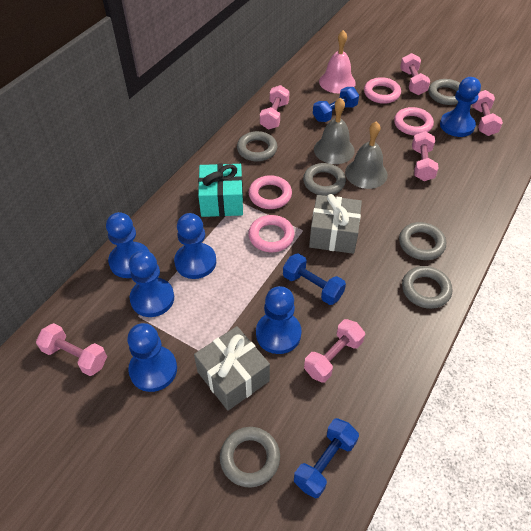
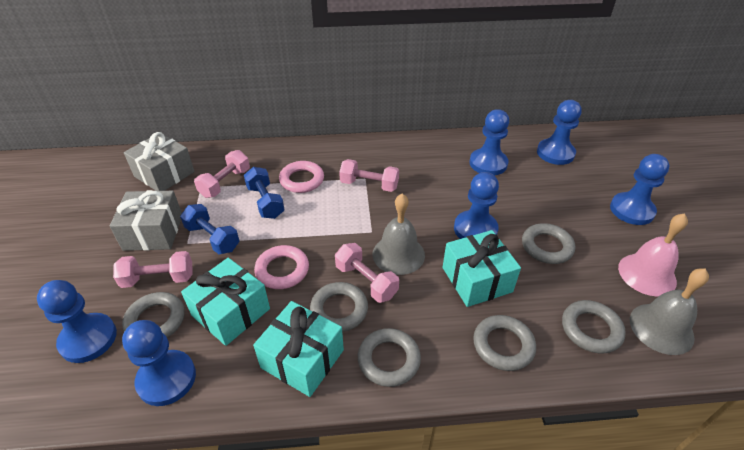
blue dumbbell: [283,253,346,305] [294,418,359,498] [313,87,359,122] = 3 -> [180,204,239,254] [244,167,284,219] = 2
pink dumbbell: [36,323,107,376] [260,85,290,130] [304,319,365,383] [400,53,430,95] [412,131,439,181] [472,90,503,136] = 6 -> [113,251,192,288] [194,150,250,198] [335,243,399,303] [339,159,399,192] = 4
pink ring: [248,215,295,252] [249,175,292,209] [364,77,401,104] [394,107,434,135] = 4 -> [254,245,309,289] [279,161,324,193] = 2
turquoise gift: [198,164,243,217] = 1 -> [181,258,270,346] [253,301,344,397] [443,230,521,307] = 3

